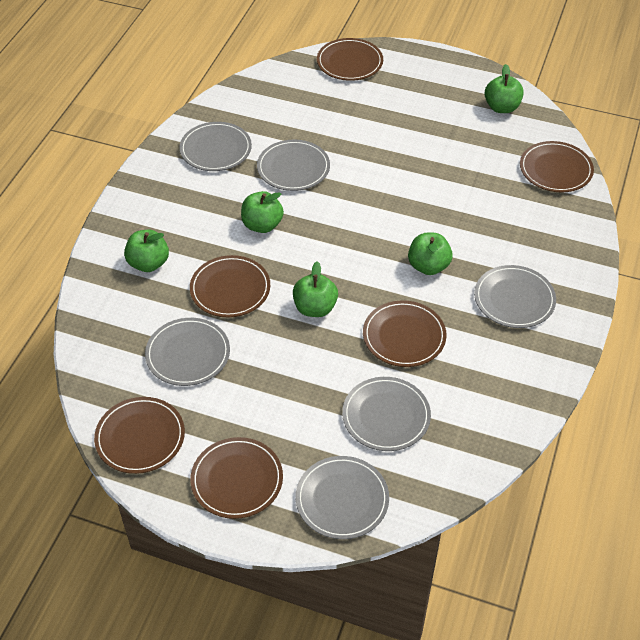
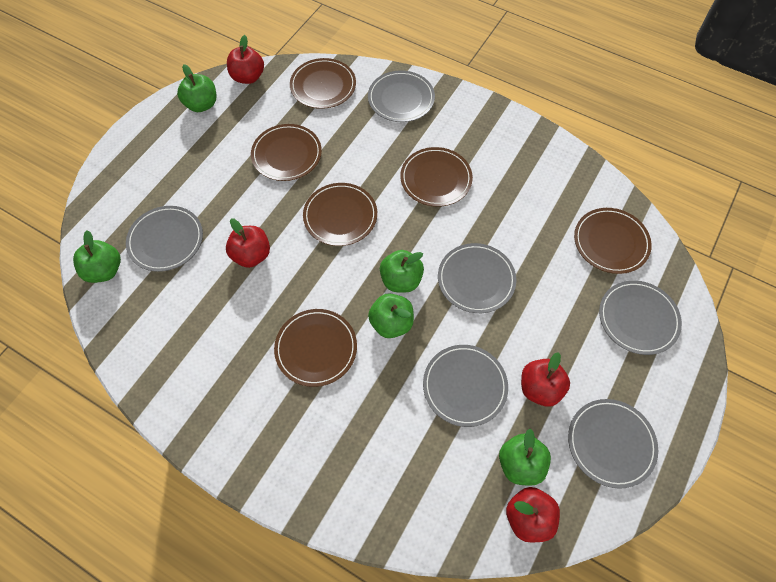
red apple: none = 0 -> [226,218,270,268] [227,35,264,84] [506,487,560,543] [521,352,570,407] = 4

